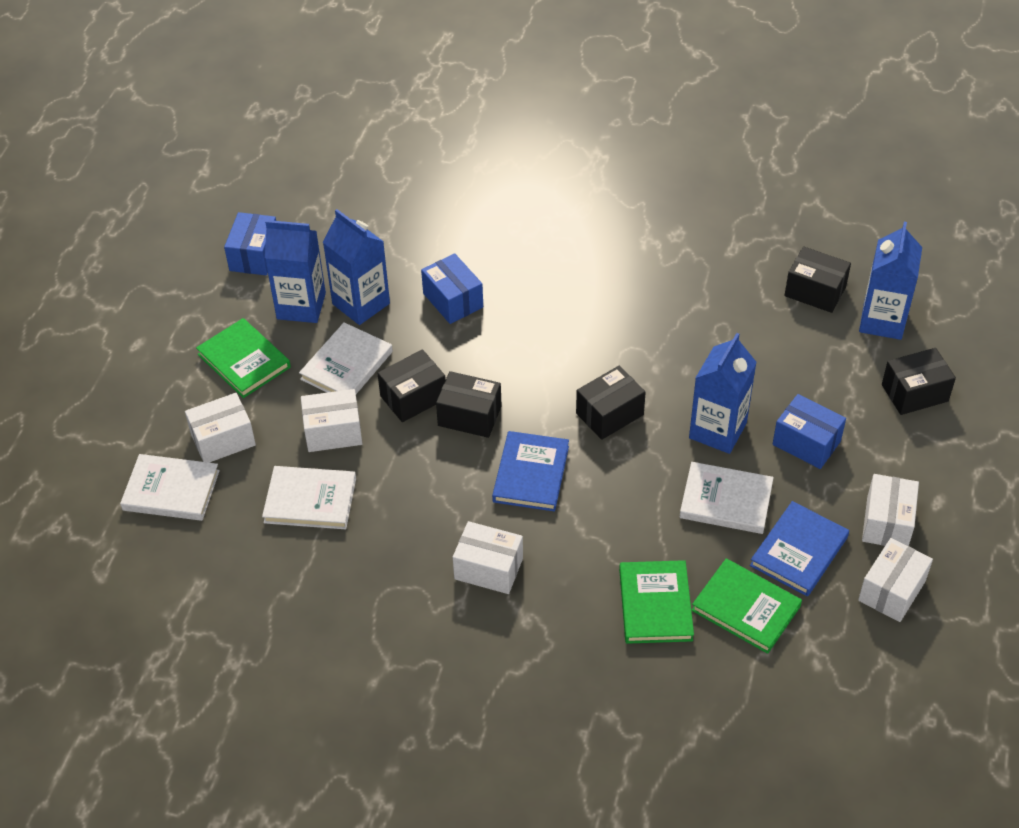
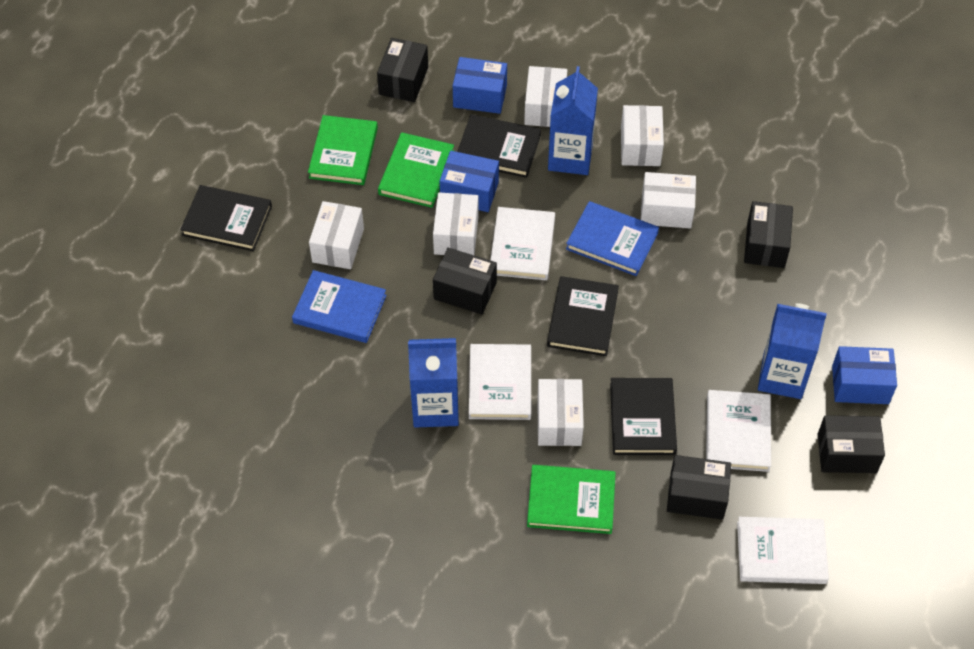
black book: none = 0 -> [180,185,272,251] [457,114,541,178] [547,276,619,356] [610,378,677,455] = 4
blue carton: [265,220,326,323] [323,209,390,325] [689,333,757,454] [859,222,922,340] = 4 -> [408,338,459,428] [548,66,598,175] [758,303,827,399] = 3
white box: [185,393,256,463] [301,389,362,452] [453,521,523,594] [858,538,933,622] [862,474,919,546] = 5 -> [309,201,364,269] [433,192,479,255] [524,66,567,127] [537,379,584,446] [621,105,664,166] [641,172,696,229] = 6

